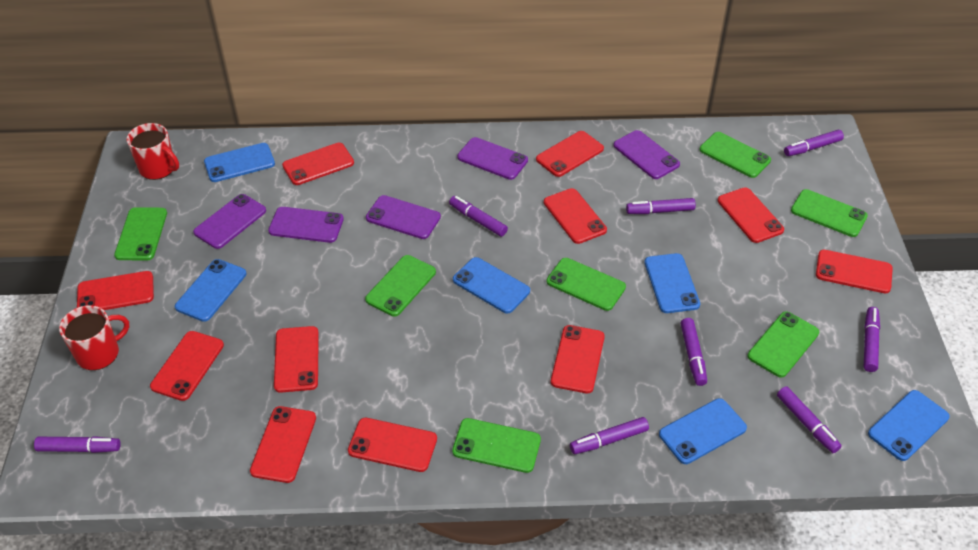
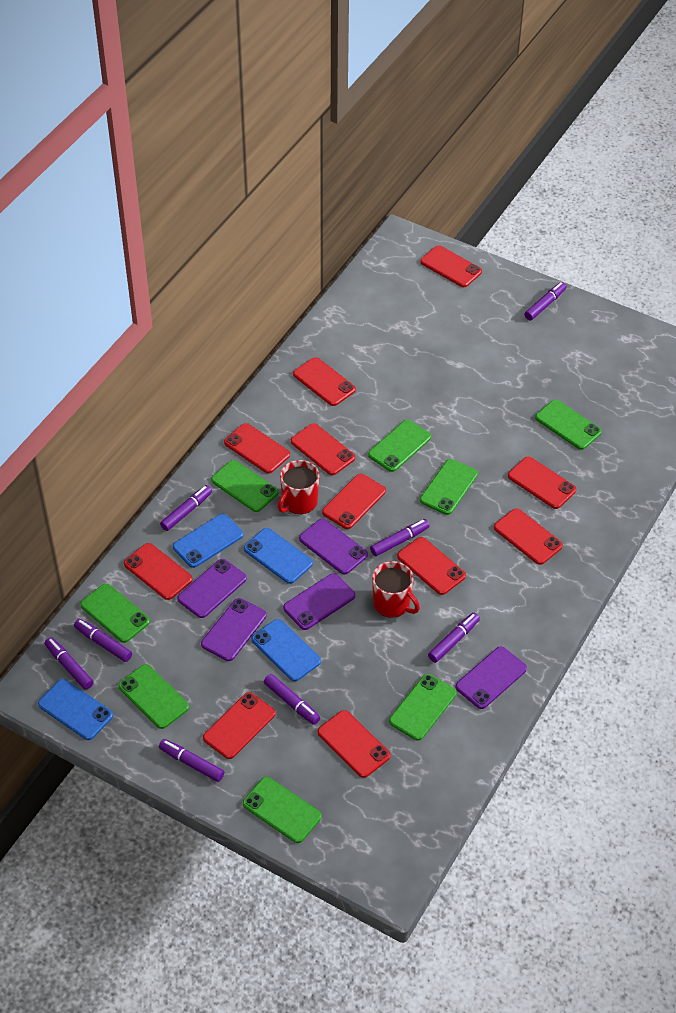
blue phone: [175,259,246,322] [204,143,275,182] [453,257,530,313] [644,253,700,313] [659,398,747,464] [868,390,950,461] = 6 -> [38,679,113,740] [173,514,243,568] [244,528,313,584] [252,619,321,681] = 4
green phone: [114,207,167,261] [365,255,436,317] [452,418,541,473] [547,258,626,311] [700,132,771,178] [747,311,819,378] [791,189,868,237] = 7 -> [80,584,150,643] [118,664,189,729] [211,460,279,512] [243,777,321,843] [368,420,431,472] [389,674,457,741] [420,459,478,515] [535,400,602,450] = 8

